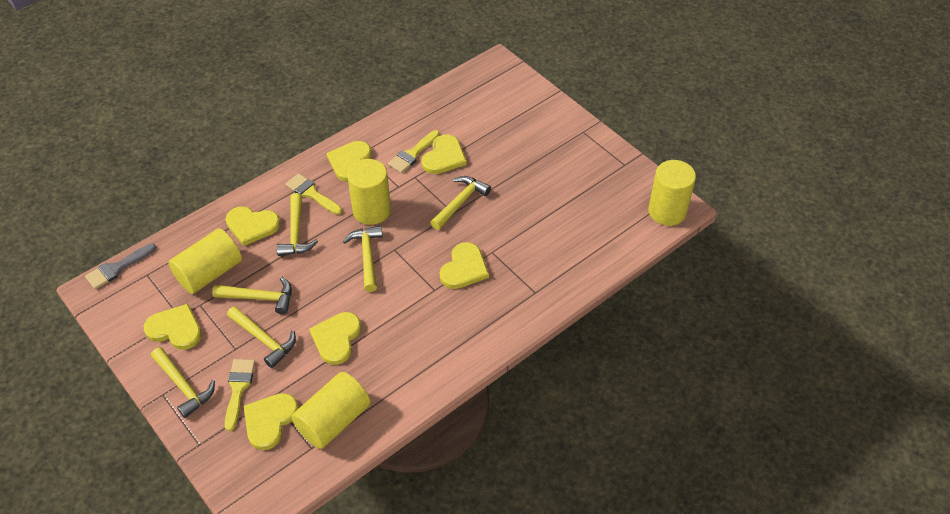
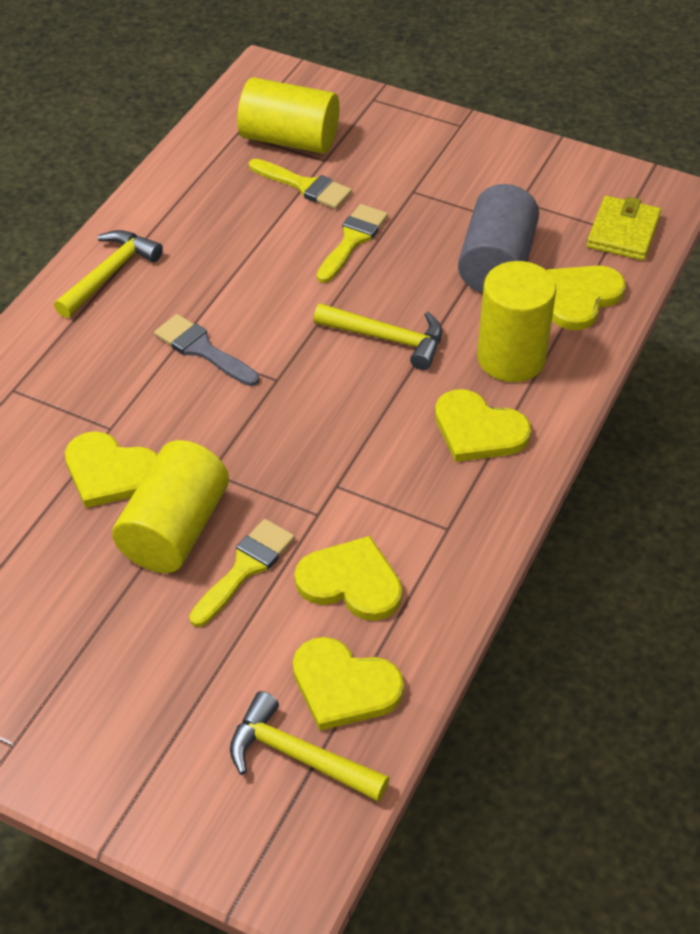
grey cylinder: none = 0 -> [458,184,539,293] = 1
yellow cylinder: [169,228,242,294] [292,372,370,449] [347,159,391,225] [648,160,696,226] = 4 -> [112,440,229,573] [237,77,340,154] [477,261,556,382] = 3
yellow hammer: [151,347,215,418] [212,276,292,315] [227,306,296,368] [276,193,318,256] [343,226,383,292] [430,176,491,230] = 6 -> [54,230,163,318] [230,691,390,802] [314,303,442,370] = 3
yellow heart: [144,304,202,350] [225,207,280,246] [244,393,299,450] [309,312,361,365] [326,141,372,182] [421,134,467,174] [440,242,489,289] = 7 -> [65,431,158,508] [293,637,404,731] [295,536,402,621] [435,389,531,462] [547,266,626,330] = 5
yellow wallet: none = 0 -> [587,196,661,261] = 1

